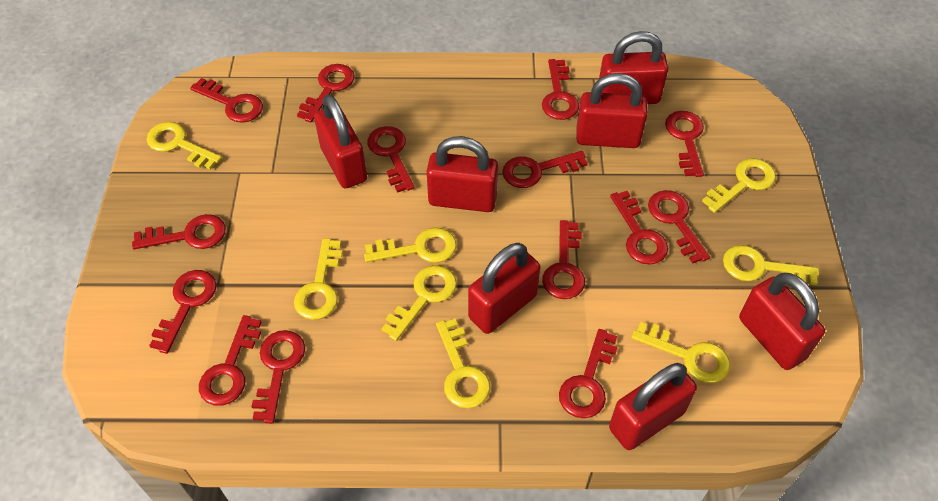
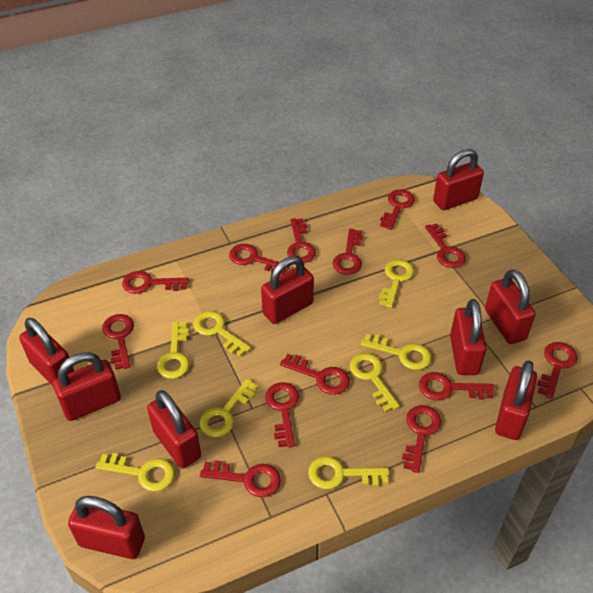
red key: [132,214,226,249] [149,270,216,354] [190,78,263,123] [199,315,262,405] [251,330,305,423] [297,64,355,123] [367,126,415,193] [502,151,588,188] [542,59,579,120] [542,220,585,299] [559,329,618,418] [610,191,668,265] [648,190,710,263] [665,111,704,177] = 14 -> [102,314,134,370] [122,271,189,294] [200,460,281,497] [229,244,290,275] [265,382,299,447] [280,354,350,395] [287,218,316,263] [333,229,363,275] [380,189,415,230] [402,405,441,473] [419,372,494,400] [425,223,466,268] [537,342,578,399] = 13
red padlock: [314,94,367,189] [426,136,498,212] [468,243,541,334] [576,73,648,148] [599,31,668,104] [609,363,697,450] [739,273,825,370] = 7 -> [19,318,74,386] [53,352,121,421] [68,496,145,559] [147,390,201,468] [261,256,314,324] [433,149,484,210] [450,299,487,375] [485,269,536,344] [495,360,537,440] = 9

